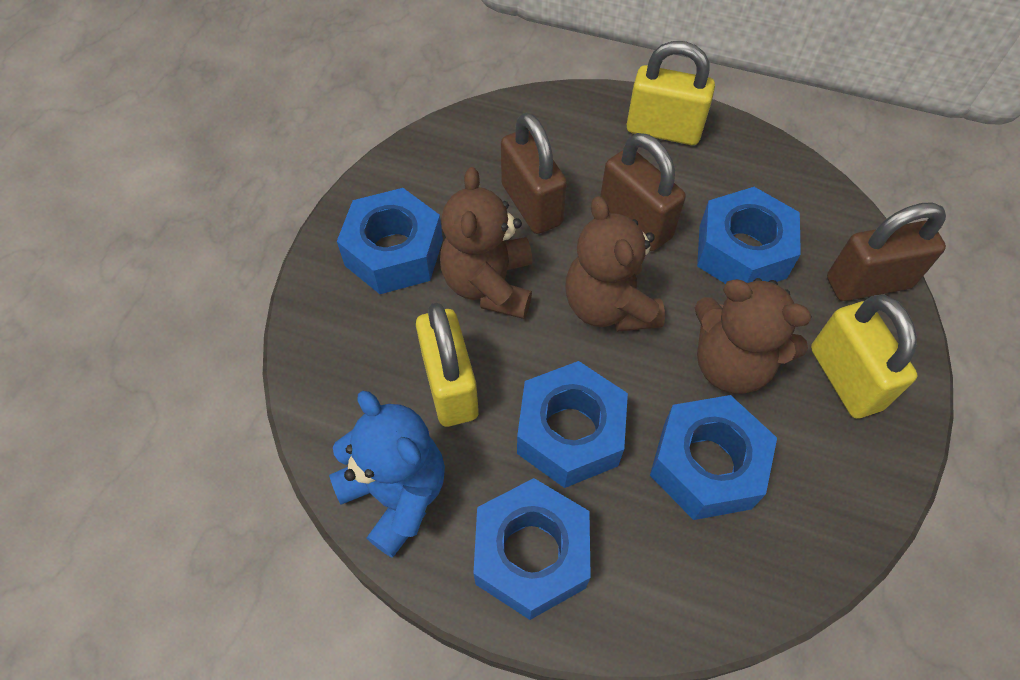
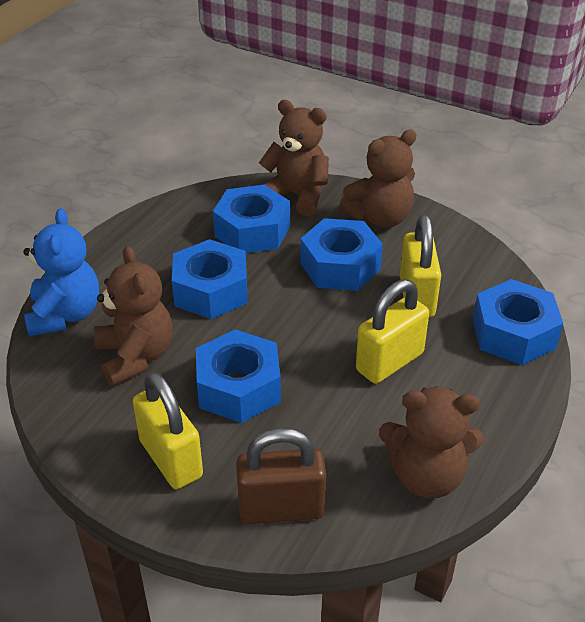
brown padlock: [501,113,567,234] [600,133,686,251] [827,202,946,301] = 3 -> [236,428,326,524] = 1
brown teddy bear: [440,167,532,319] [565,196,665,332] [695,278,812,394] = 3 -> [94,246,173,386] [259,100,329,216] [339,130,416,228] [379,386,483,498] = 4

